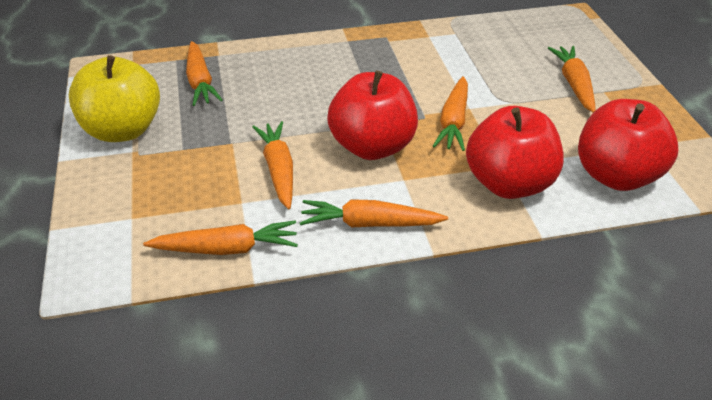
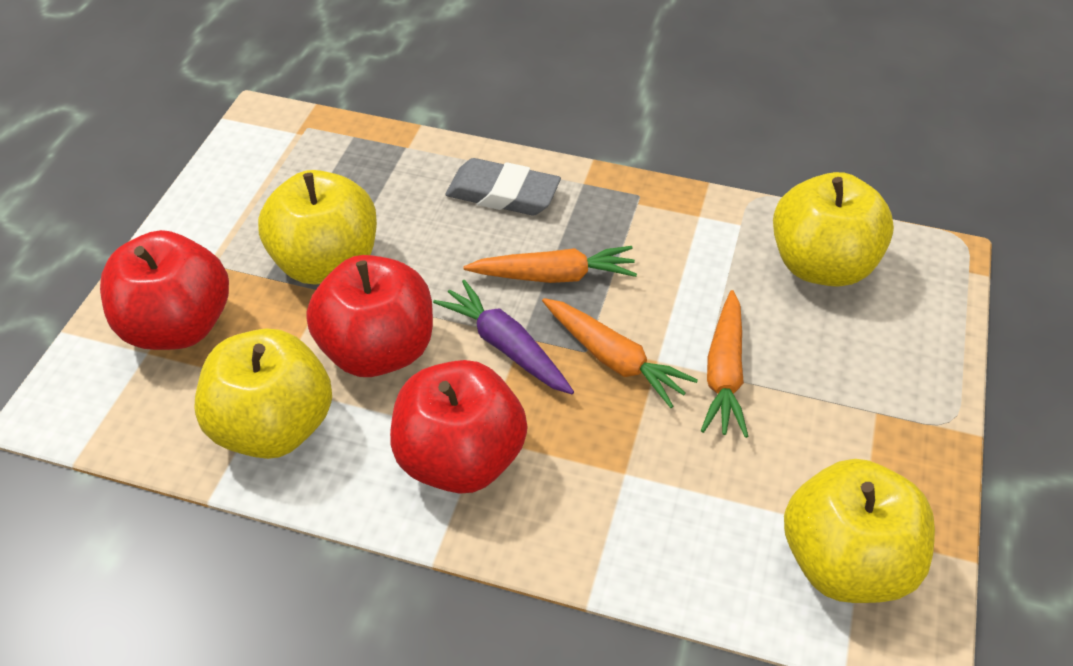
grey eraser: none = 0 -> [446,158,561,215] = 1
orange carrot: [143,221,298,255] [186,41,222,106] [252,121,293,209] [300,199,448,227] [433,76,468,151] [548,46,596,113] = 6 -> [463,246,637,283] [542,298,698,408] [701,290,748,438] = 3
purple carrot: none = 0 -> [433,280,574,394] = 1
yellow apple: [69,55,160,142] = 1 -> [195,328,332,459] [258,170,377,285] [773,172,894,287] [784,459,935,603] = 4

